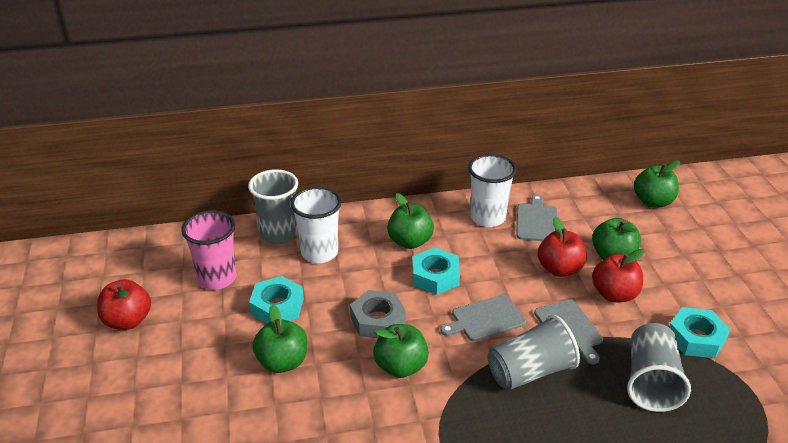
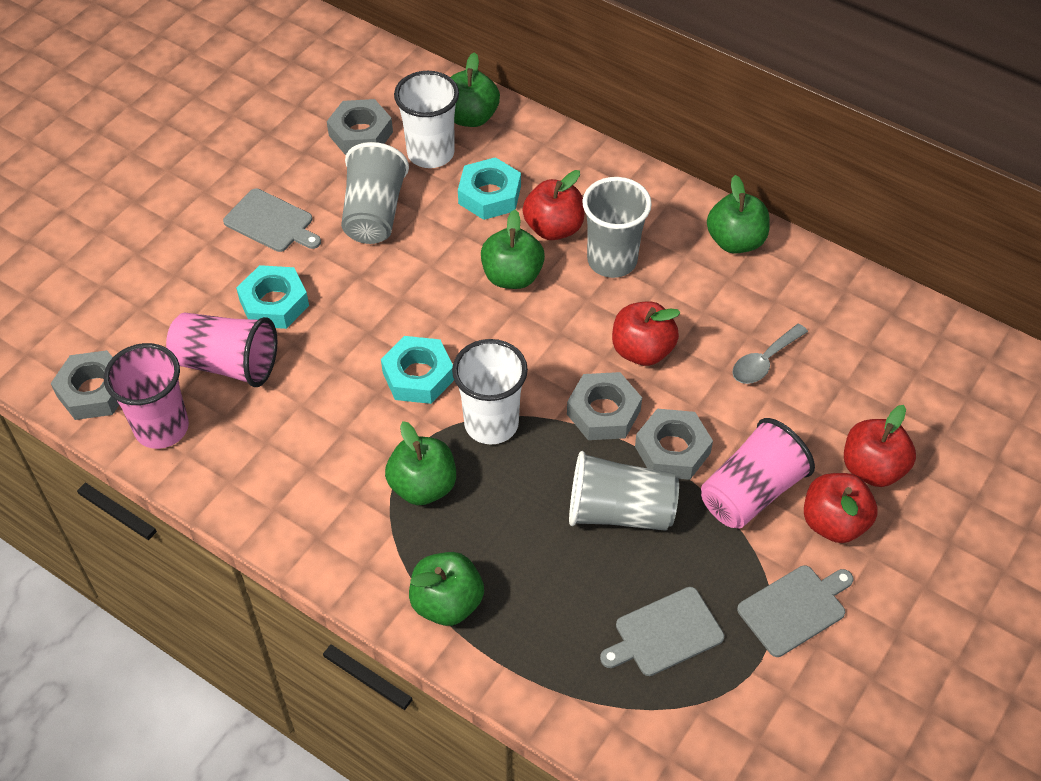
grey nut: [350,290,406,338] = 1 -> [51,350,119,420] [327,99,393,155] [567,372,642,440] [635,409,713,480] = 4
grey spoon: none = 0 -> [732,324,808,384] = 1
pink cup: [181,210,237,290] = 1 -> [104,343,189,449] [166,313,277,387] [701,418,815,529] = 3
red apple: [97,279,151,330] [538,217,587,277] [592,249,644,302] = 3 -> [522,170,585,240] [612,301,681,366] [804,473,878,543] [844,405,916,487] = 4

